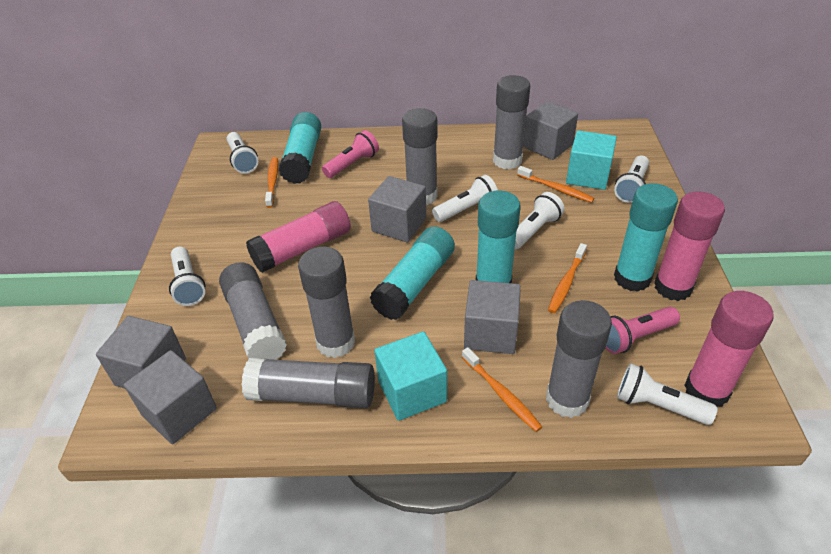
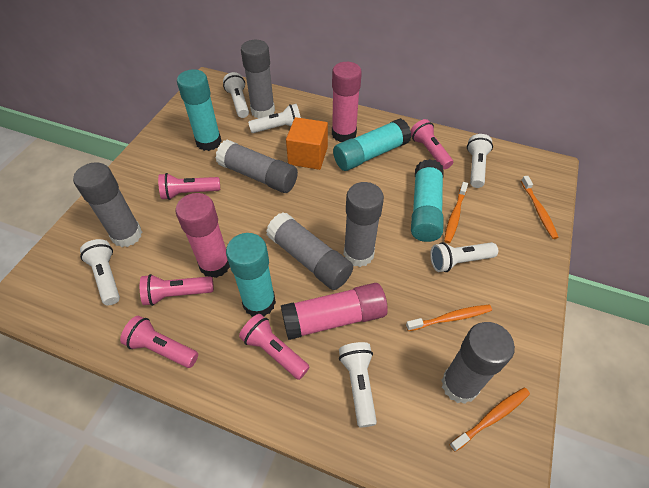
grey cube: [96,316,186,389] [124,350,217,444] [368,176,426,243] [464,280,521,354] [523,101,578,160] = 5 -> none = 0
orange cube: none = 0 -> [286,117,328,170] = 1
pink flashlight: [322,130,379,178] [605,307,680,354] = 2 -> [120,316,198,368] [140,274,214,306] [158,173,220,200] [239,314,310,380] [410,119,453,169] = 5
turquoise cube: [374,331,447,421] [566,130,617,190] = 2 -> none = 0

